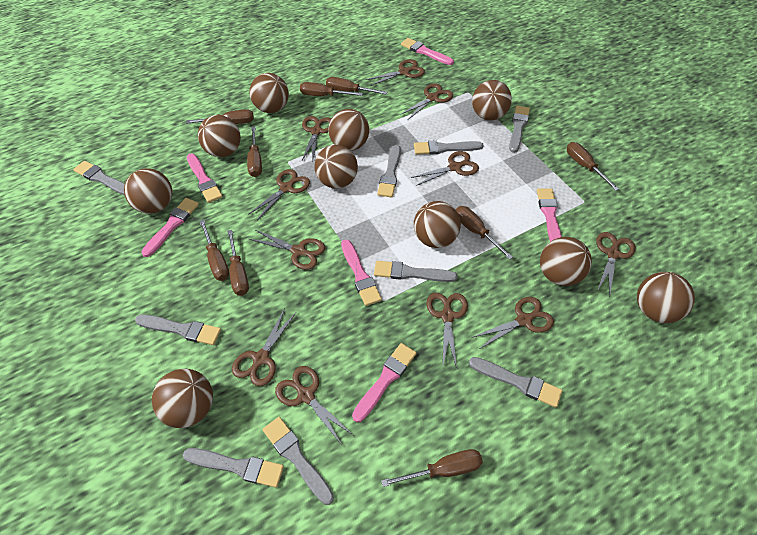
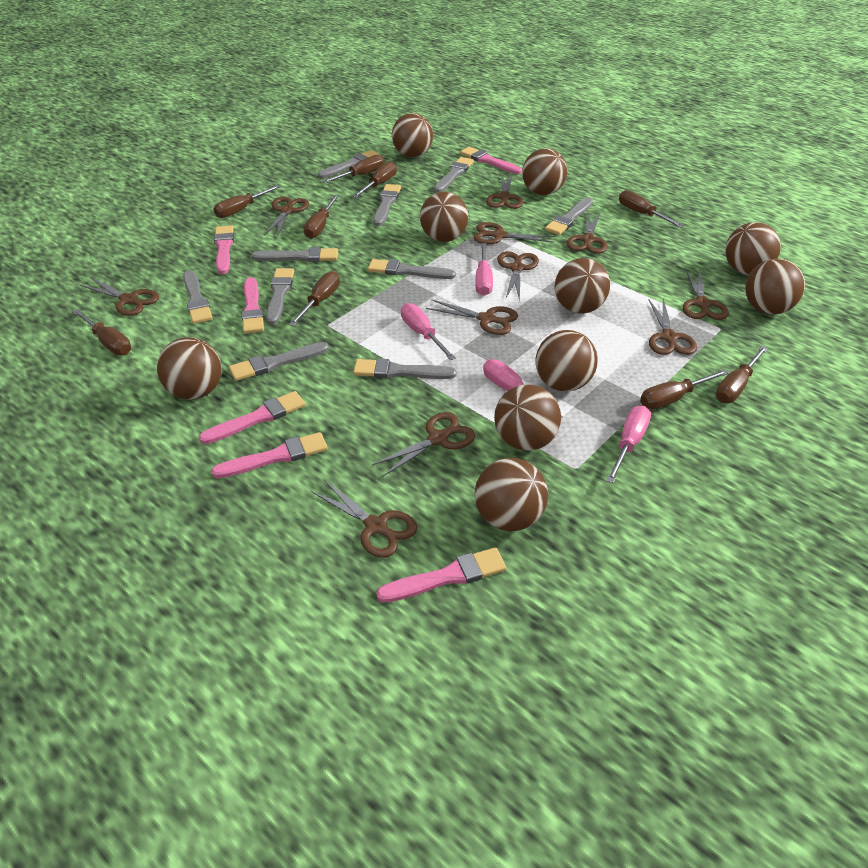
grey brush: [73,161,125,195] [135,314,221,345] [183,448,284,488] [263,417,334,505] [374,261,457,282] [377,145,401,197] [414,140,484,155] [469,357,562,408] [509,105,530,153] = 9 -> [183,270,213,324] [229,342,329,381] [252,247,338,262] [266,268,294,324] [318,150,380,178] [353,359,457,379] [368,259,456,279] [373,184,401,226] [434,157,474,193] [545,197,593,235] = 10
pink screwdriver: none = 0 -> [401,303,456,360] [475,243,493,296] [483,359,563,418] [606,406,651,483] = 4

